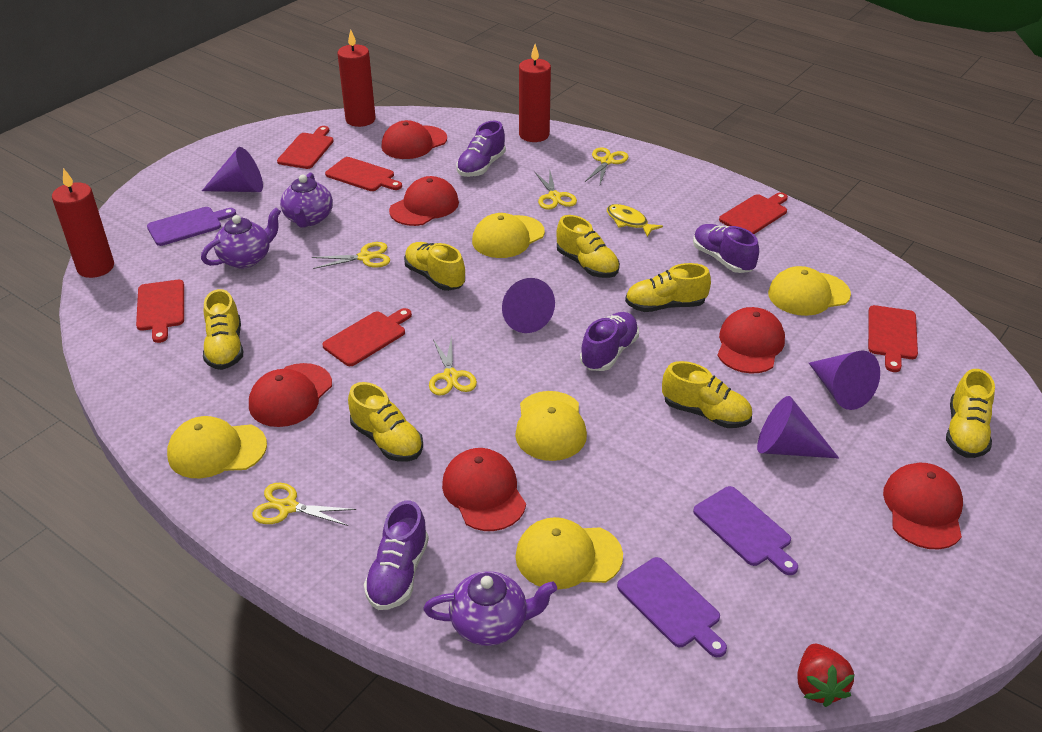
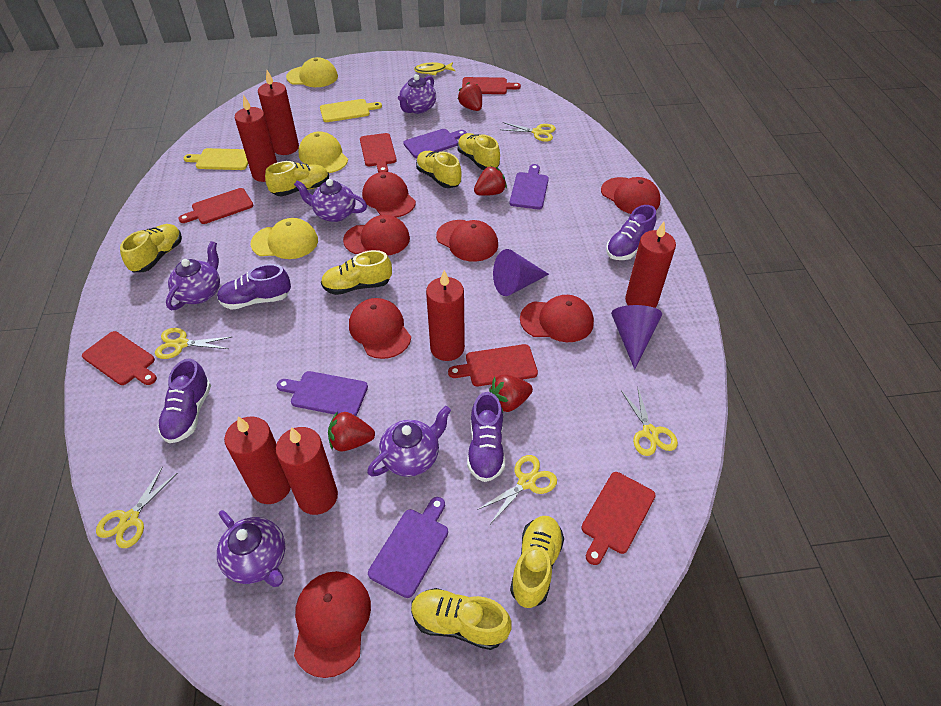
purple cone: [202,147,263,192] [502,278,555,333] [757,396,839,459] [809,350,880,410] = 4 -> [493,249,549,296] [611,305,662,369] = 2
purple cutting board: [147,207,236,246] [617,557,727,657] [693,486,798,575] = 3 -> [277,371,368,416] [368,497,448,598] [403,129,467,158] [510,164,549,209] = 4
purple teapot: [201,207,281,269] [280,173,333,228] [423,571,557,646] = 3 -> [166,241,220,310] [217,510,285,587] [294,179,367,222] [367,406,451,477] [398,74,436,114] = 5
red candle: [52,168,114,278] [338,29,376,127] [519,44,551,142] = 3 -> [224,416,291,504] [235,95,277,182] [258,70,299,155] [276,427,338,515] [426,270,465,361] [625,222,676,308] = 6
red cap: [249,363,332,427] [381,120,447,159] [389,176,459,226] [442,448,526,531] [717,307,785,374] [883,463,963,550] = 6 -> [294,571,371,678] [343,215,410,256] [349,298,411,359] [362,172,416,217] [436,220,498,262] [520,295,594,342] [601,177,661,214] = 7
red strawberry: [797,644,855,707] = 1 -> [328,411,375,451] [458,82,482,111] [474,166,507,196] [489,374,533,412] = 4
yellow cap: [167,416,267,478] [472,213,545,258] [515,391,587,461] [515,517,623,590] [768,266,851,316] = 5 -> [251,218,318,259] [286,57,338,87] [298,131,348,173] = 3
yellow cutting board: none = 0 -> [183,148,248,170] [320,99,382,122] = 2

